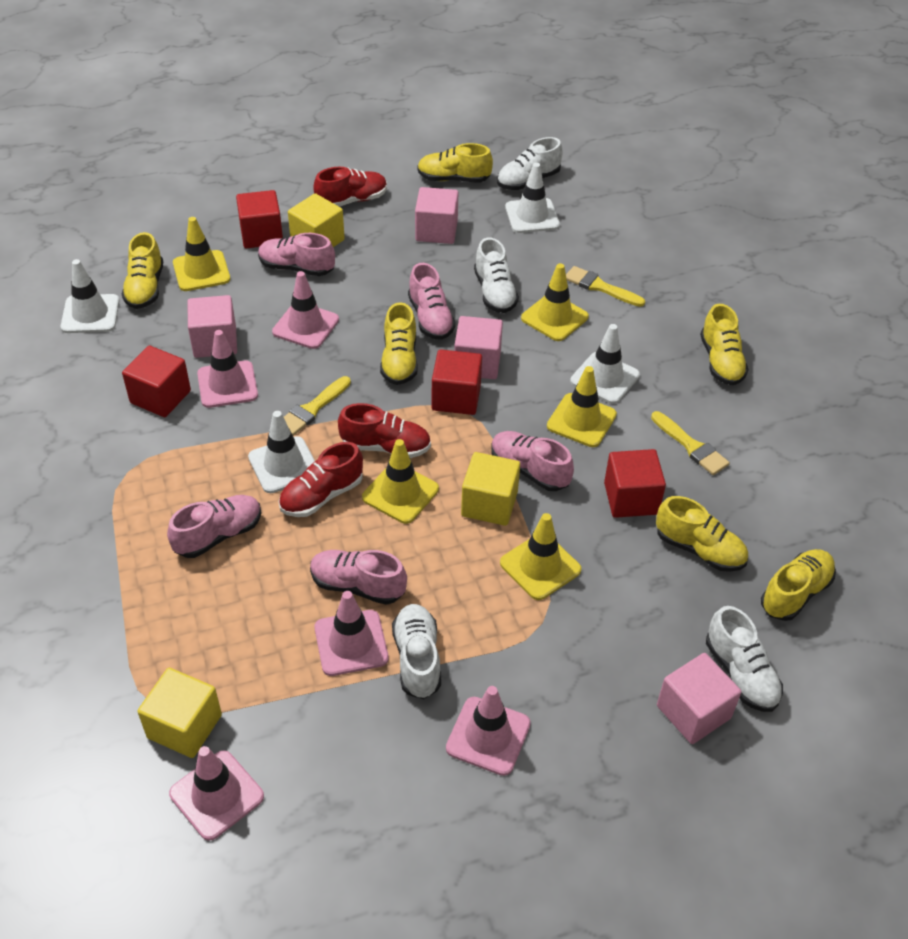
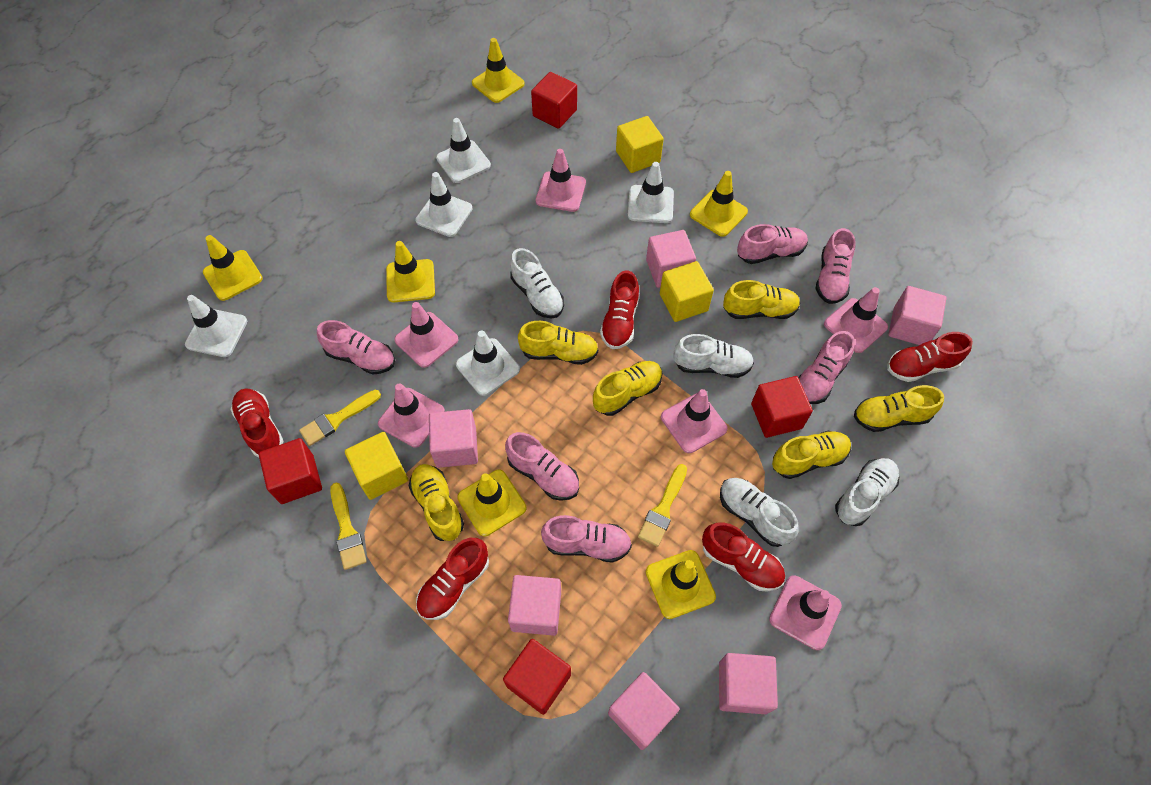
pink cube: [187,295,237,358] [415,187,458,244] [454,316,503,379] [657,653,741,744] = 4 -> [429,409,478,468] [508,575,561,636] [608,672,680,750] [646,230,696,288] [719,653,778,714] [888,286,947,345] = 6
pink shoe: [167,495,261,558] [258,233,335,276] [310,550,407,605] [408,263,456,340] [491,431,574,491] = 5 -> [317,320,395,375] [505,432,579,501] [541,515,632,563] [737,224,808,264] [798,331,855,404] [816,228,856,304] = 6
pink traffic cone: [169,746,264,841] [197,330,258,408] [272,271,339,349] [314,591,389,676] [446,686,531,776] = 5 -> [378,383,445,448] [394,302,458,368] [536,149,586,212] [661,389,728,453] [769,575,842,650] [824,287,888,353] = 6
red shoe: [279,442,363,517] [313,167,387,207] [338,403,431,458] = 3 -> [231,388,284,457] [416,538,489,620] [600,271,639,349] [702,522,785,592] [887,332,973,382] = 5
white traffic cone: [61,259,119,333] [248,411,315,493] [505,163,560,233] [570,324,640,404] = 4 -> [185,295,247,357] [415,172,472,237] [436,118,491,183] [456,330,520,396] [628,162,674,223] = 5
yellow traffic cone: [173,217,230,291] [362,439,439,524] [500,513,581,600] [521,263,589,341] [547,366,617,447] = 5 -> [203,235,263,301] [386,241,435,302] [457,470,526,536] [472,38,525,103] [646,550,716,619] [690,171,748,237] = 6

